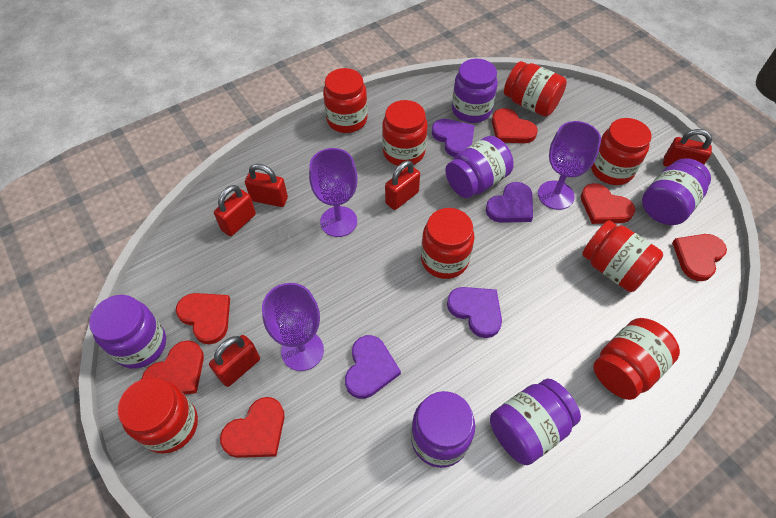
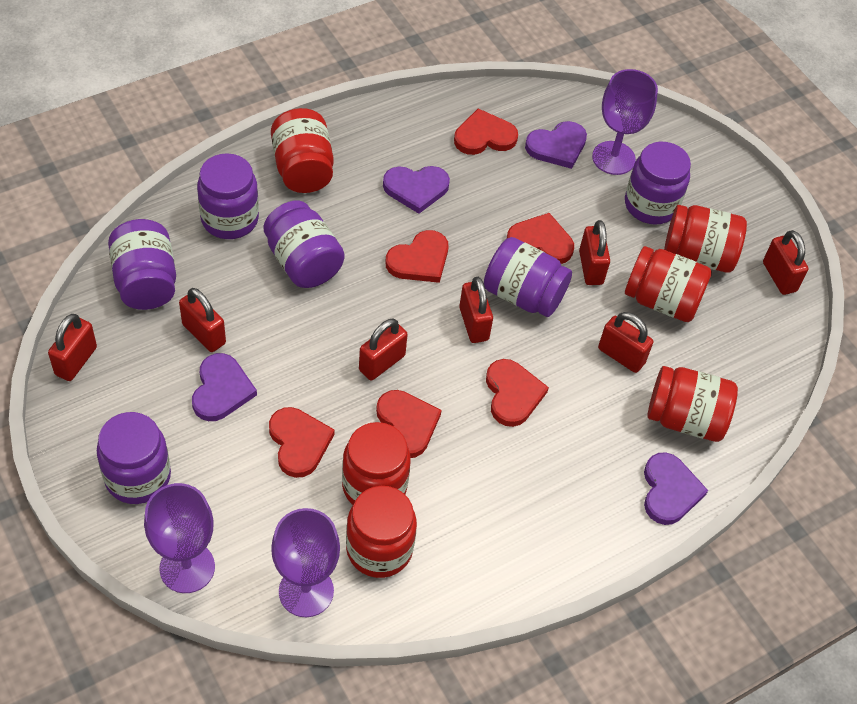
red jar: [118,378,198,454] [323,68,367,133] [382,100,427,166] [421,208,474,279] [504,61,567,117] [582,220,663,292] [591,118,652,185] [593,318,680,400] = 8 -> [271,108,334,193] [342,422,411,505] [346,486,417,578] [625,246,712,322] [647,366,738,442] [664,205,747,273] = 6
red padlock: [209,335,260,387] [214,185,256,236] [245,164,288,207] [385,160,420,210] [663,129,712,167] = 5 -> [48,314,97,381] [179,288,226,352] [359,319,408,380] [459,277,493,343] [579,220,610,285] [598,312,653,373] [763,230,809,295] = 7

